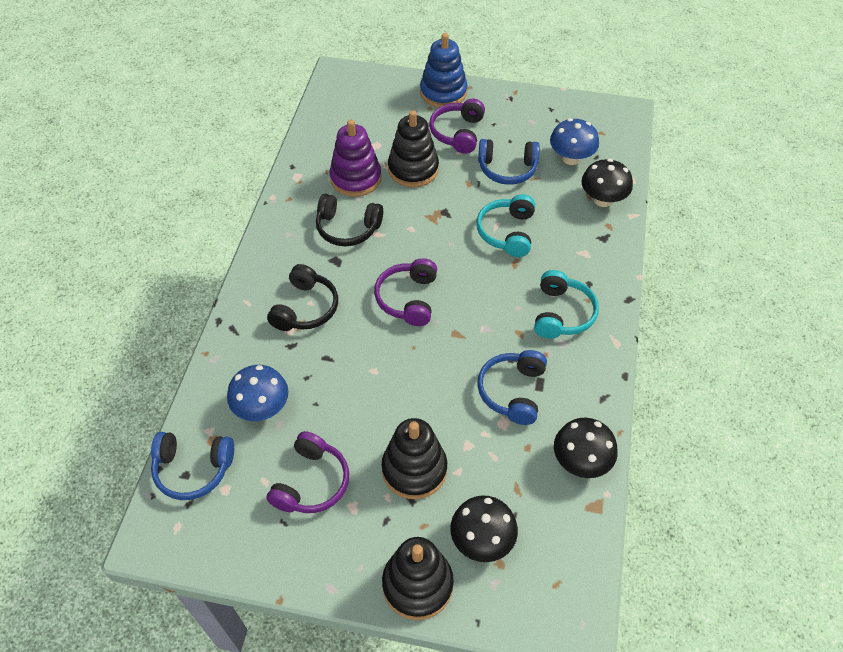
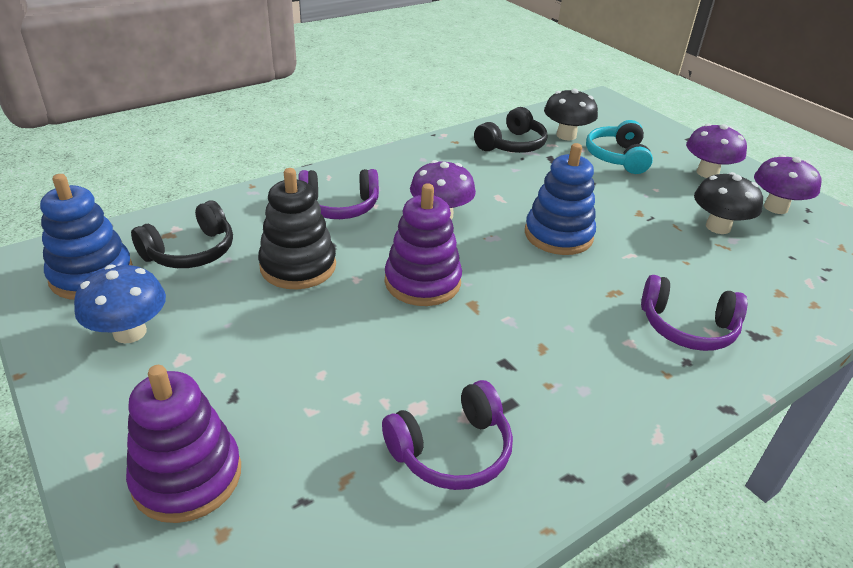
black mushroom: [450,495,518,562] [554,418,618,478] [581,159,633,207] = 3 -> [544,89,598,140] [694,172,763,234] = 2
black stacking toy: [381,418,447,499] [382,537,454,620] [388,110,439,187] = 3 -> [258,168,336,289] = 1
blue headphones: [151,432,234,500] [477,350,547,425] [478,139,540,185] = 3 -> none = 0
blue mushroom: [227,365,289,421] [550,118,599,165] = 2 -> [74,265,166,343] = 1
blue stacking toy: [420,33,467,108] = 1 -> [40,174,133,300] [525,143,596,255] = 2
purple mushroom: none = 0 -> [410,160,476,220] [686,124,747,178] [754,155,821,214] = 3
purple stacking toy: [329,119,382,197] = 1 -> [126,365,241,523] [385,183,462,306] = 2
turquoise headphones: [476,194,535,257] [534,270,599,339] = 2 -> [586,120,653,174] = 1

